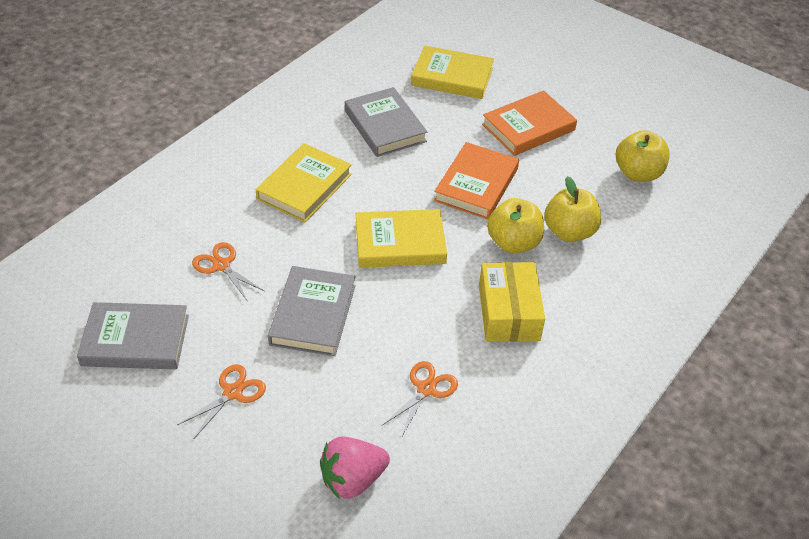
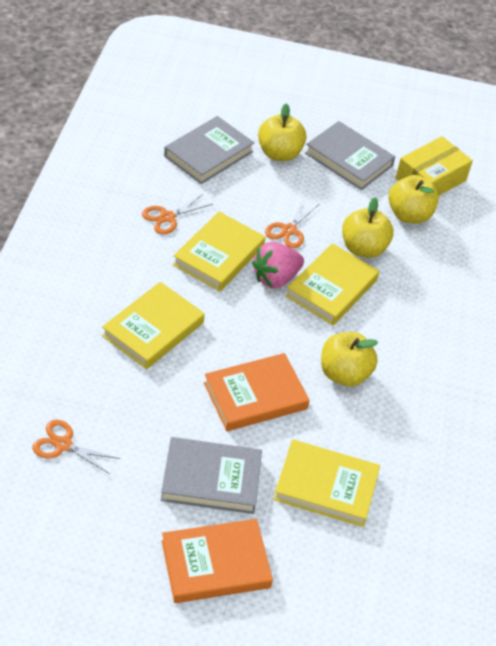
yellow apple: [487,198,544,253] [545,176,601,242] [616,130,670,182] = 3 -> [258,104,306,161] [321,332,378,387] [342,198,394,258] [388,175,439,224] = 4
yellow book: [256,143,352,222] [355,209,447,268] [411,46,494,99] = 3 -> [102,282,205,369] [173,212,266,291] [273,439,380,527] [286,243,379,325] = 4

